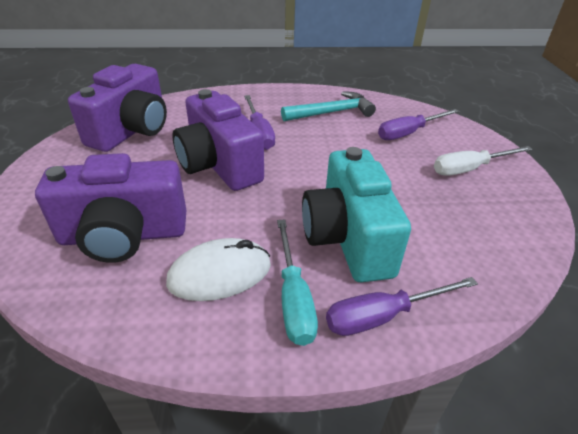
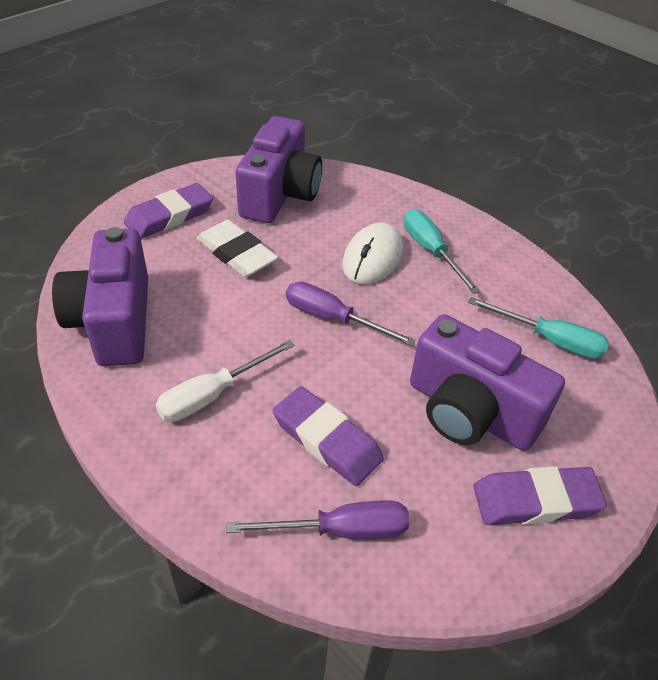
purple eraser: none = 0 -> [124,183,213,239] [272,386,384,486] [474,466,607,525] = 3
purple screwdriver: [244,95,275,150] [326,277,478,336] [378,109,459,140] = 3 -> [226,501,409,539] [286,282,416,346] = 2
turquoise camera: [302,147,411,282] = 1 -> none = 0
turquoise hammer: [281,91,376,121] = 1 -> none = 0
turquoise screwdriver: [277,219,318,346] = 1 -> [404,209,480,294] [468,297,609,359] = 2
white eraser: none = 0 -> [196,220,278,277] = 1

